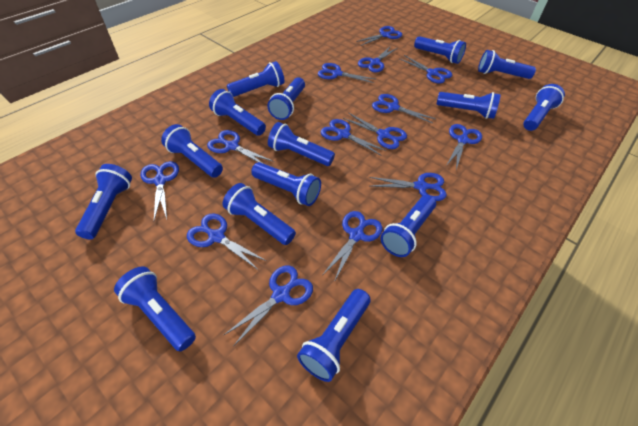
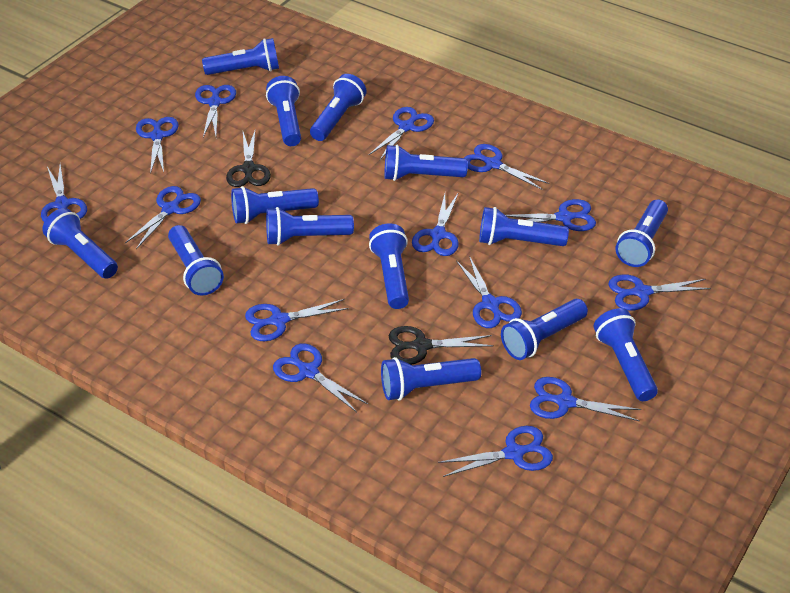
black scissors: none = 0 -> [226,131,271,187] [389,326,494,365] = 2
blue flashlight: [75,164,132,239] [114,266,196,352] [161,124,223,178] [209,89,266,136] [223,183,296,245] [227,61,285,97] [251,162,321,206] [267,77,305,120] [268,122,335,166] [297,289,370,382] [381,195,436,257] [414,36,466,64] [437,92,501,119] [478,50,536,79] [523,84,565,131] = 15 -> [42,208,118,279] [168,225,224,296] [202,38,279,75] [231,186,319,224] [266,76,301,146] [266,207,354,246] [310,74,367,141] [369,224,409,309] [381,357,481,401] [384,144,468,181] [479,207,569,246] [501,299,588,360] [594,308,658,401] [615,199,668,267] = 14

